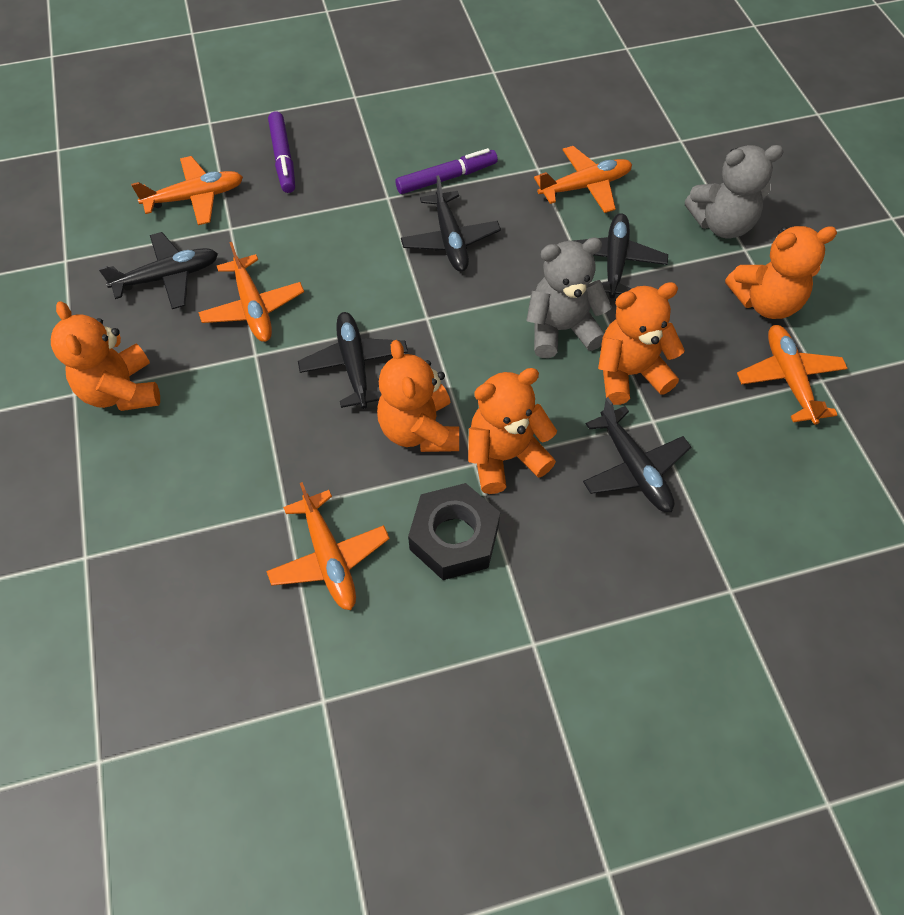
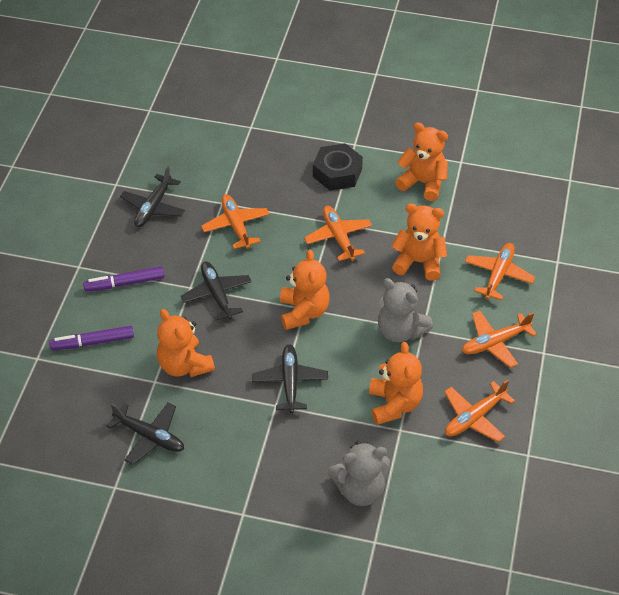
black plane: [98,232,218,309] [298,312,408,409] [401,175,501,272] [573,213,668,298] [583,397,691,512] = 5 -> [107,403,184,465] [120,166,185,227] [181,262,251,321] [252,345,328,413] = 4

